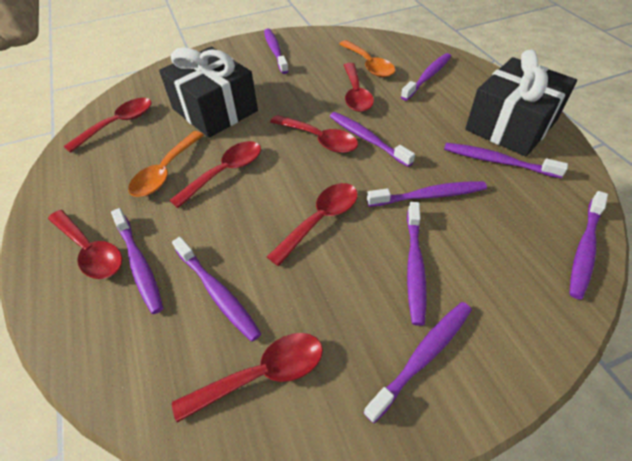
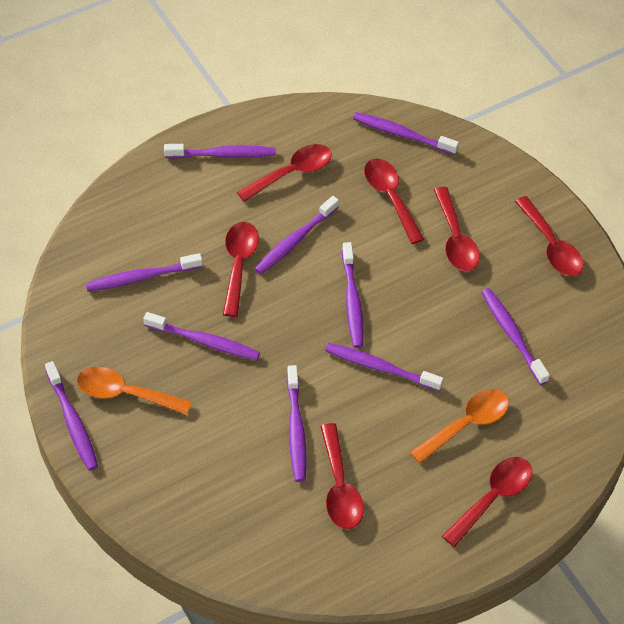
black gift: [159,47,258,138] [465,50,577,157] = 2 -> none = 0

